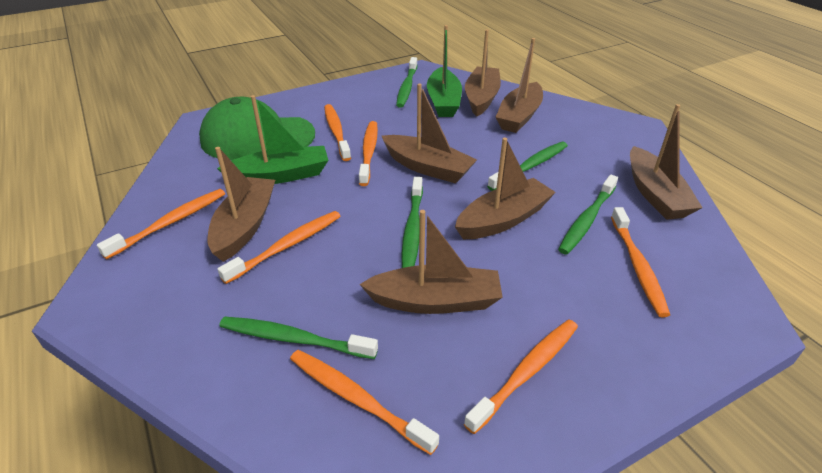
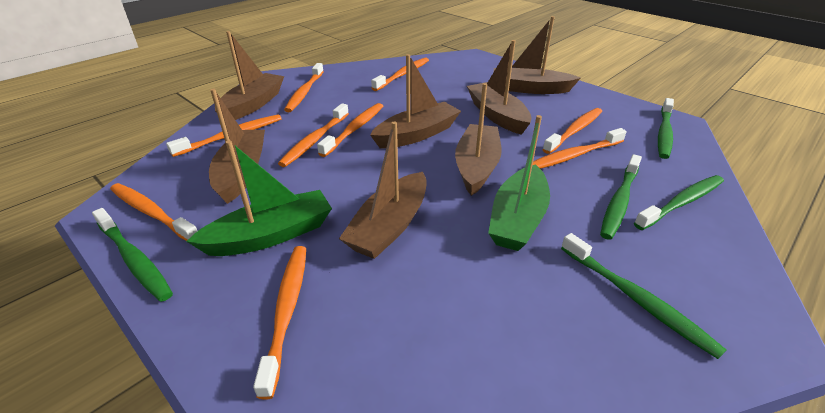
green cap: [199,97,315,160] = 1 -> none = 0
orange toothbrush: [97,189,225,259] [218,211,341,284] [290,350,439,455] [324,104,351,161] [359,121,378,186] [464,319,578,434] [611,207,670,317] = 7 -> [110,183,197,241] [166,114,282,157] [253,246,306,400] [278,103,349,167] [284,63,324,112] [317,103,383,157] [371,57,429,91] [533,128,627,169] [542,108,602,154] = 9

